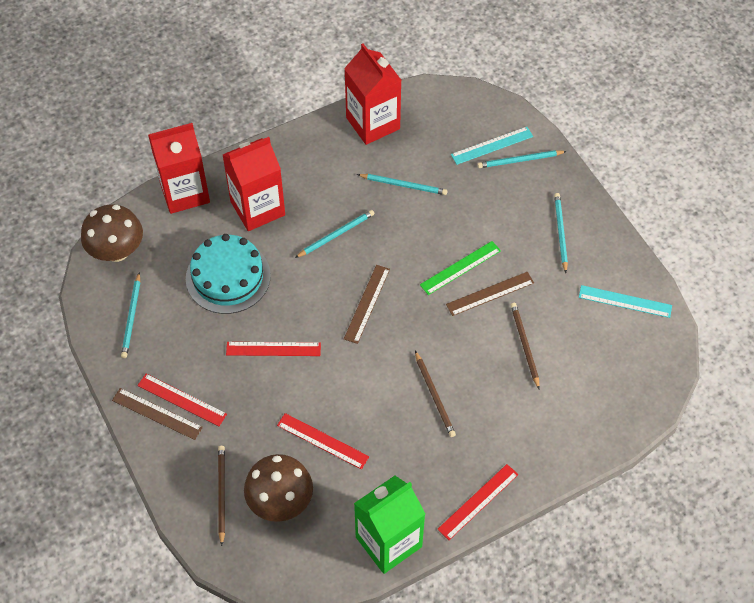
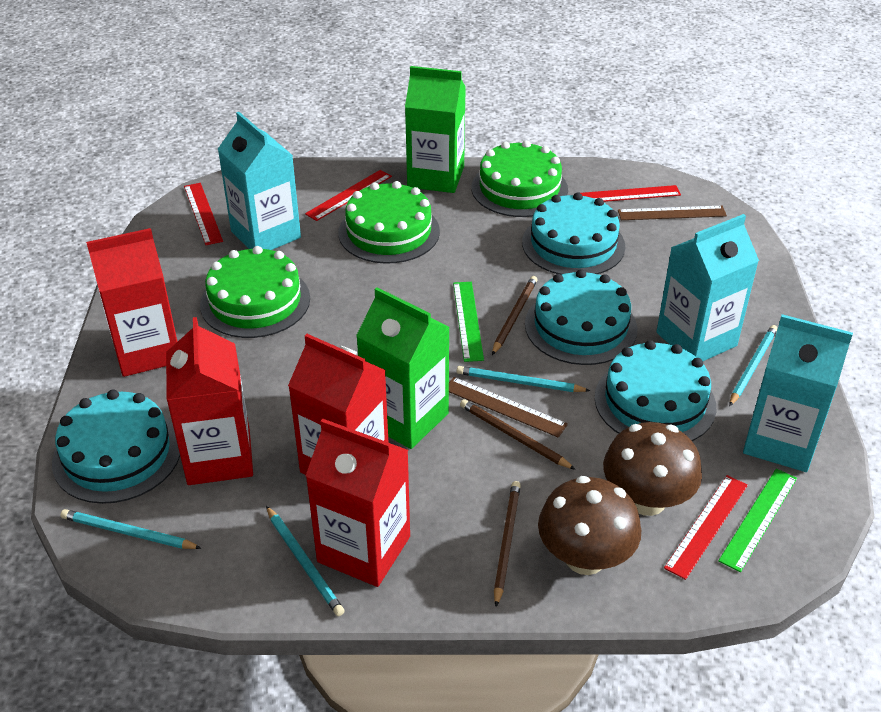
brown ruler: [112,388,203,440] [344,265,390,344] [446,272,534,316] = 3 -> [449,377,568,438] [618,206,727,220] = 2
green cake: none = 0 -> [200,246,310,338] [338,181,440,264] [472,140,568,217] = 3
green carton: [354,476,425,574] = 1 -> [356,287,450,449] [405,66,466,193] = 2
green ruler: [420,241,501,295] = 1 -> [453,282,484,362] [718,469,797,572] = 2
red carton: [148,123,210,214] [223,137,285,231] [344,44,402,145] = 3 -> [86,228,178,377] [166,317,253,485] [288,334,389,475] [306,419,410,587] = 4
turquoise cake: [186,234,271,314] = 1 -> [52,390,180,504] [522,192,626,275] [525,269,637,365] [595,340,716,441] = 4
turquoise carton: none = 0 -> [218,112,301,250] [656,214,759,361] [743,314,853,472] = 3
turquoise pencil: [121,272,140,358] [295,210,374,258] [357,174,447,195] [477,150,567,168] [554,193,568,273] = 5 -> [60,509,202,549] [266,506,345,616] [457,366,591,392] [729,325,778,406] = 4
turquoise ruler: [451,127,533,165] [579,285,672,318] = 2 -> none = 0

